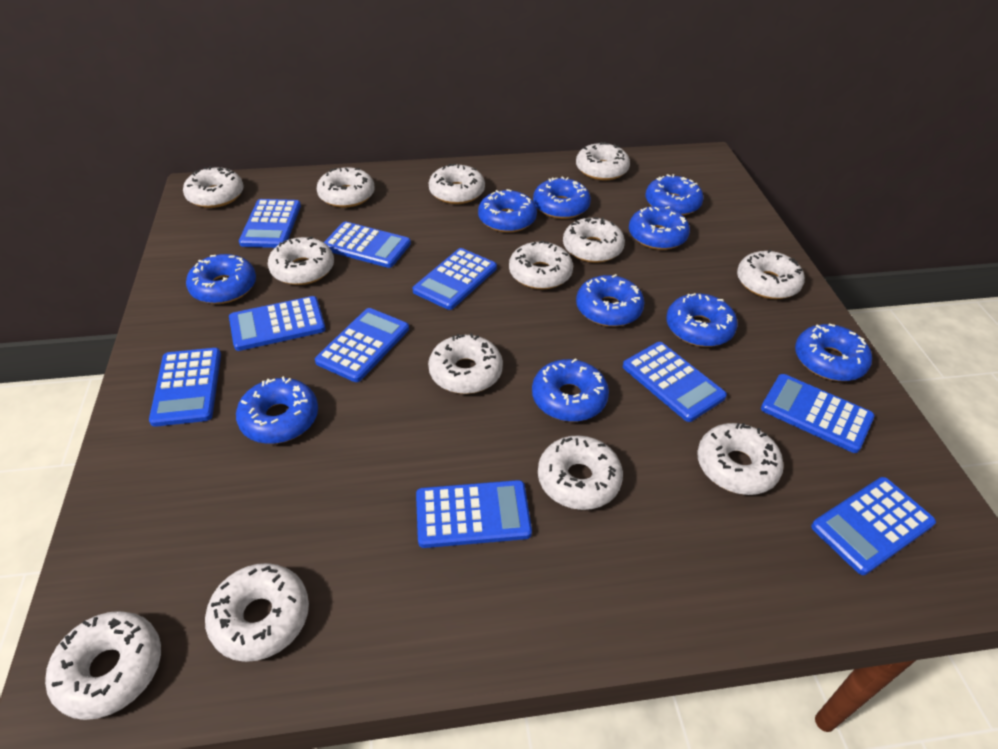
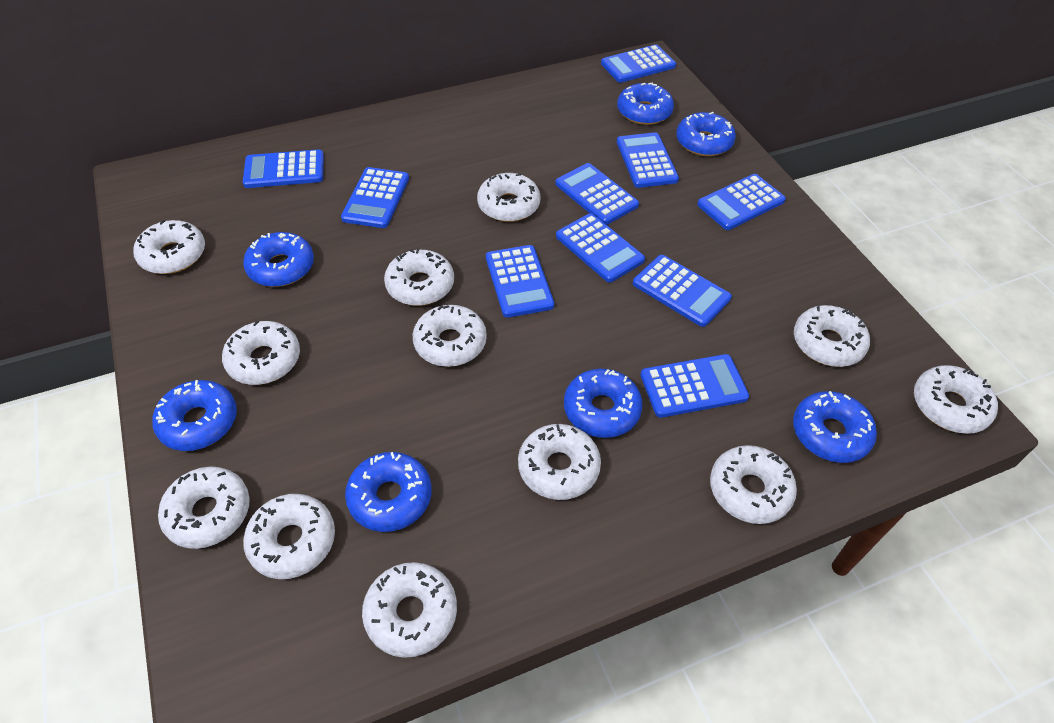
blue donut: [186,254,256,304] [236,376,318,444] [478,189,537,233] [532,358,609,422] [533,176,591,219] [576,274,645,327] [629,206,690,250] [646,174,704,216] [666,293,737,347] [795,324,872,381] = 10 -> [152,380,237,451] [243,232,314,287] [345,452,432,532] [564,369,643,438] [617,83,674,125] [676,112,736,156] [793,391,877,463] = 7
white donut: [45,611,161,720] [183,166,243,208] [205,563,309,662] [268,237,334,285] [317,167,375,208] [428,333,503,394] [429,164,485,204] [509,241,573,289] [538,435,623,510] [563,217,625,263] [576,142,630,181] [697,423,784,495] [737,249,805,299] = 13 -> [133,220,205,274] [158,467,250,549] [222,321,300,385] [243,494,335,579] [362,562,457,658] [384,249,454,306] [413,305,487,367] [477,173,540,222] [518,424,601,500] [710,445,797,524] [794,305,870,367] [914,365,998,434] = 12

